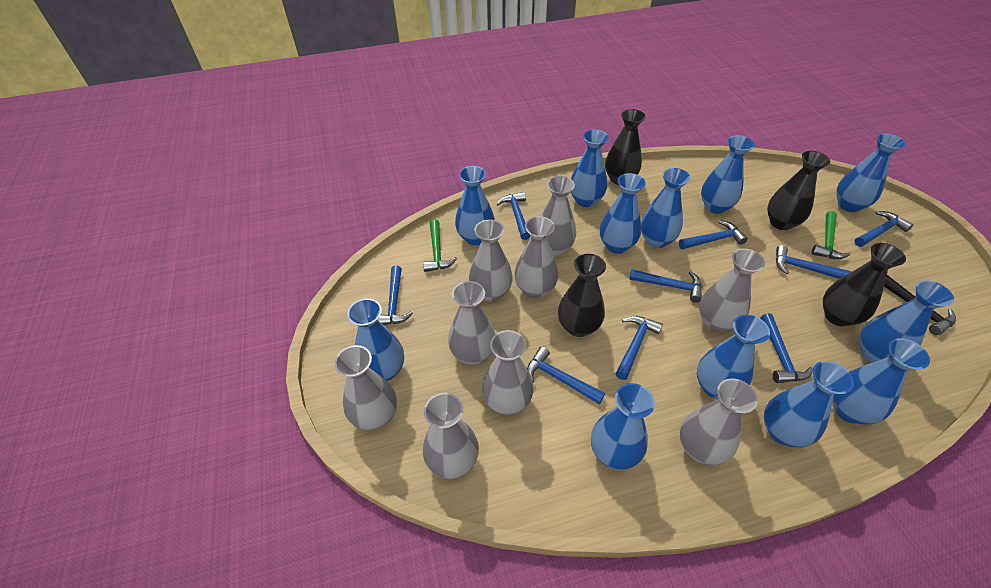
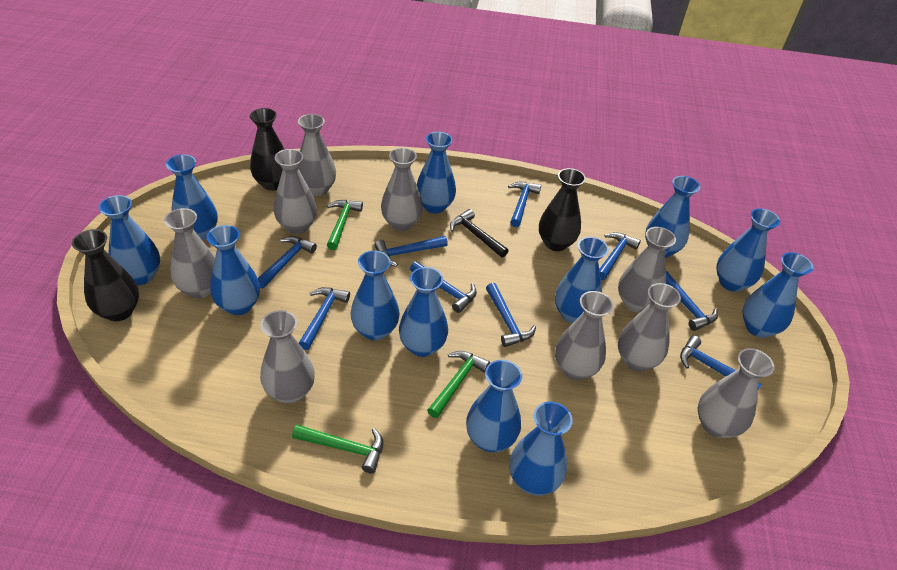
black vase: [558,254,606,337] [605,109,646,185] [767,151,830,230] [823,243,906,327] = 4 -> [72,229,139,321] [250,108,285,191] [539,168,586,251] = 3
green hammer: [423,219,457,272] [811,211,851,259] = 2 -> [292,424,383,474] [327,200,363,250] [427,351,490,418] = 3

